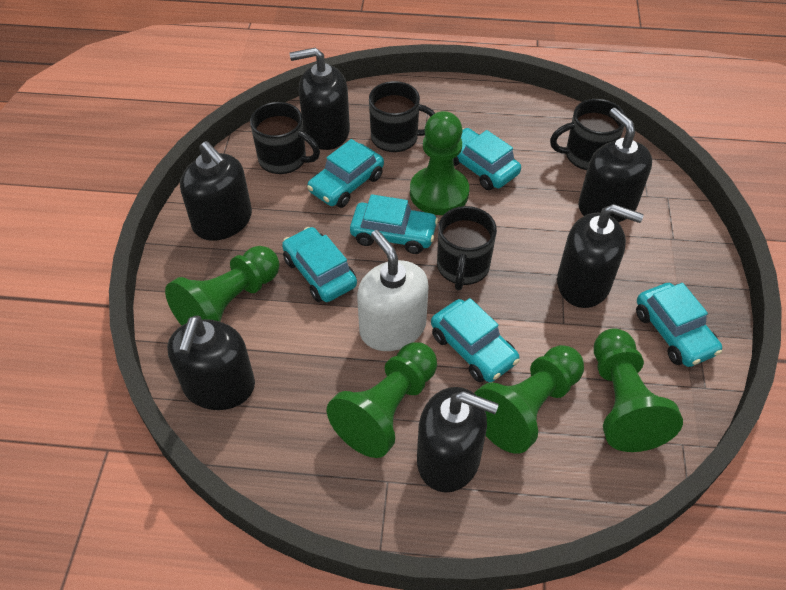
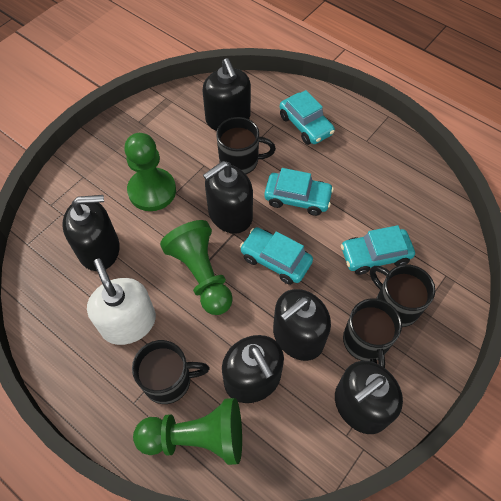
green pawn: [165,246,280,326] [327,342,437,458] [410,111,469,215] [474,345,584,454] [594,328,683,452] = 5 -> [124,133,176,211] [133,398,242,465] [160,220,233,315] = 3
turquoise car: [282,227,357,302] [307,139,384,208] [350,194,438,254] [431,298,520,382] [453,128,521,190] [636,283,722,367] = 6 -> [240,227,313,285] [264,168,334,216] [280,90,335,145] [341,225,415,275] = 4

